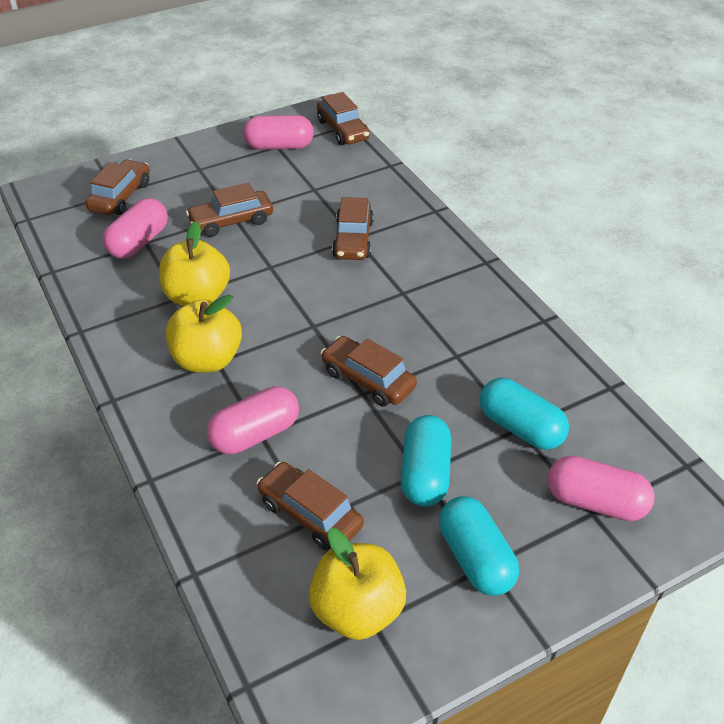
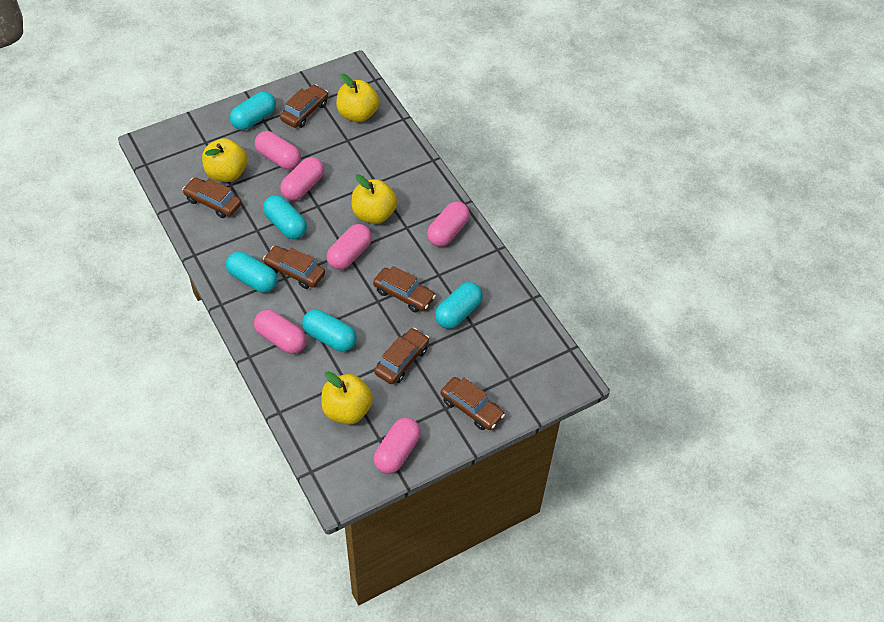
pink capsule: [103,198,168,259] [207,386,299,454] [243,115,314,150] [547,456,655,521] = 4 -> [254,310,307,354] [255,131,301,170] [280,157,324,201] [326,224,372,270] [373,418,421,474] [427,201,470,247] = 6
turquoise capsule: [401,415,451,506] [439,496,519,596] [479,378,569,450] = 3 -> [226,252,277,293] [230,91,276,130] [263,195,307,239] [302,309,357,352] [435,282,483,329] = 5
yellow apple: [159,221,230,306] [166,295,242,373] [309,528,406,640] = 3 -> [202,138,247,182] [321,371,373,424] [336,74,379,122] [352,174,397,224] = 4

